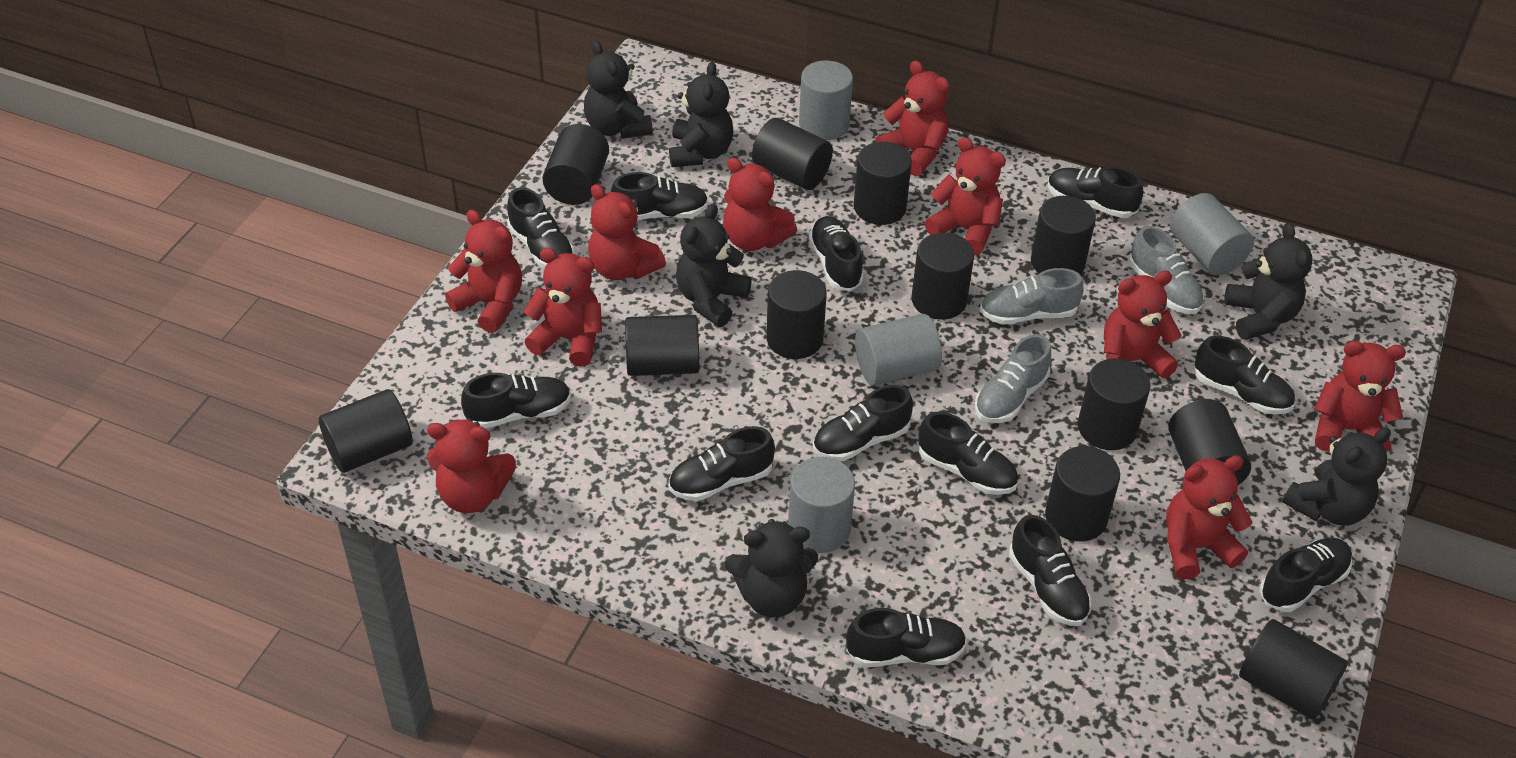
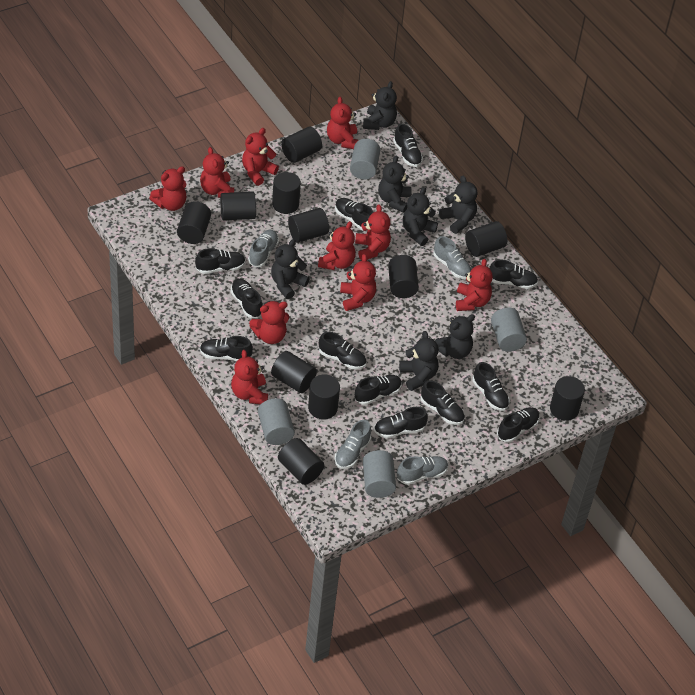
black cylinder: [319,389,413,473] [543,124,609,205] [625,315,699,376] [752,118,833,190] [766,270,827,359] [854,142,912,225] [911,233,974,320] [1031,196,1096,274] [1045,446,1120,541] [1078,358,1150,450] [1168,399,1251,485] [1239,619,1348,720] = 12 -> [177,201,211,244] [220,192,256,221] [271,351,317,393] [272,172,301,214] [278,438,324,485] [281,127,322,163] [288,208,329,243] [308,375,340,419] [388,255,419,298] [465,221,507,257] [550,376,585,421] = 11
black teddy bear: [584,40,653,139] [669,62,733,167] [676,204,752,327] [725,519,818,617] [1224,223,1313,340] [1282,427,1391,526] = 6 -> [271,239,310,299] [363,81,397,130] [378,156,411,213] [399,331,439,391] [402,187,438,246] [435,314,475,359] [439,176,477,234] = 7
grey shoe: [975,334,1051,423] [980,268,1084,325] [1129,226,1204,314] = 3 -> [248,230,279,267] [335,420,371,469] [397,456,448,485] [433,236,471,279] = 4

